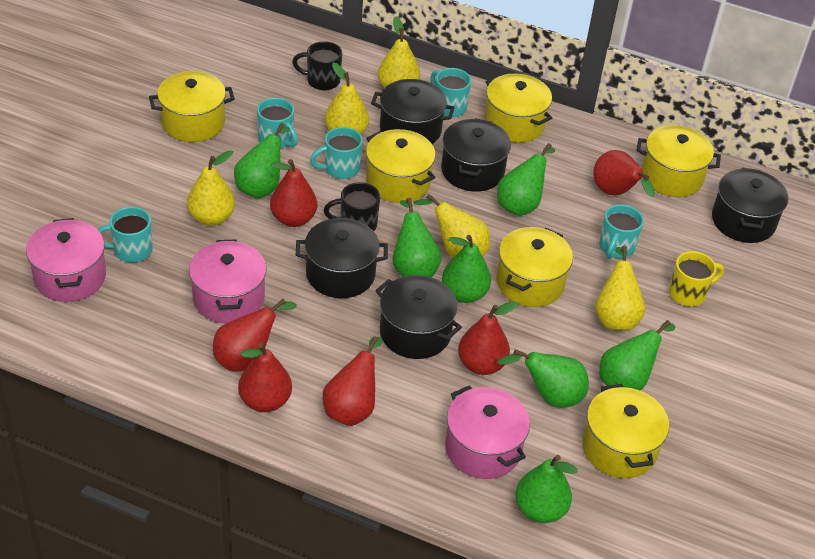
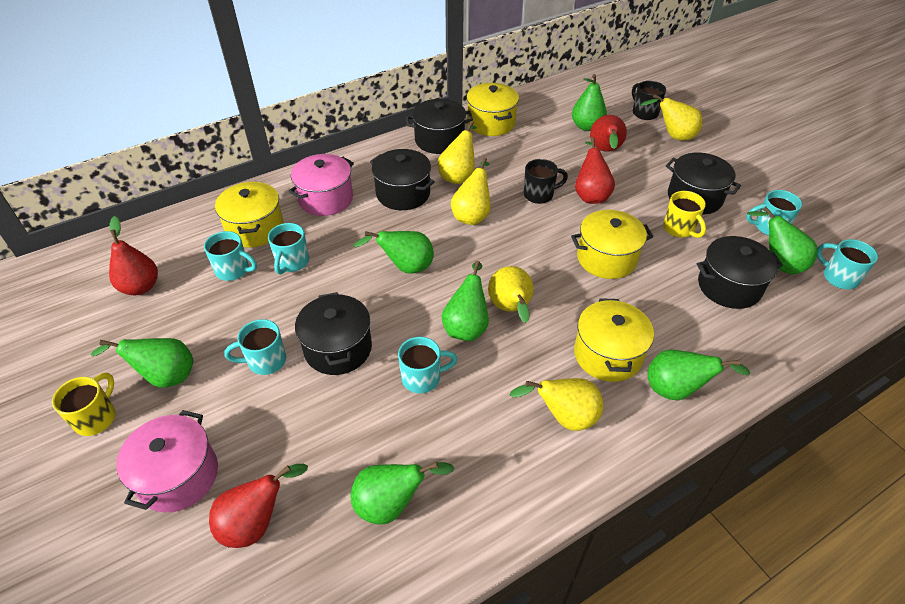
pink pot: [26,218,106,302] [189,239,267,323] [445,386,530,479] = 3 -> [116,410,218,512] [288,154,354,216] = 2
red pear: [213,299,297,372] [238,343,292,412] [270,159,317,227] [322,336,382,426] [458,301,518,375] [593,150,655,197] = 6 -> [109,216,158,295] [209,464,308,548] [575,137,615,204] [590,115,627,152] = 4
turquoise mug: [97,207,153,263] [257,98,298,149] [310,127,363,179] [430,68,471,117] [599,204,644,259] = 5 -> [204,231,257,281] [224,319,286,375] [268,223,309,274] [398,337,457,393] [746,190,802,236] [817,239,878,289] = 6
yellow mug: [669,251,724,306] = 1 -> [52,373,116,436] [663,191,706,238] = 2
yellow pot: [149,71,235,142] [366,129,436,203] [484,73,552,143] [496,227,573,307] [582,384,669,478] [636,125,721,197] = 6 -> [215,181,284,247] [467,83,519,136] [571,210,653,279] [574,298,654,382] = 4

